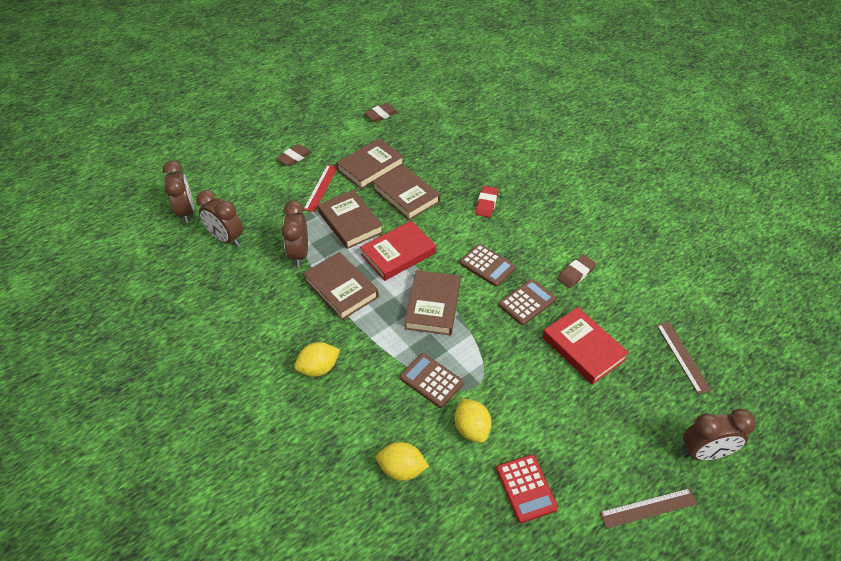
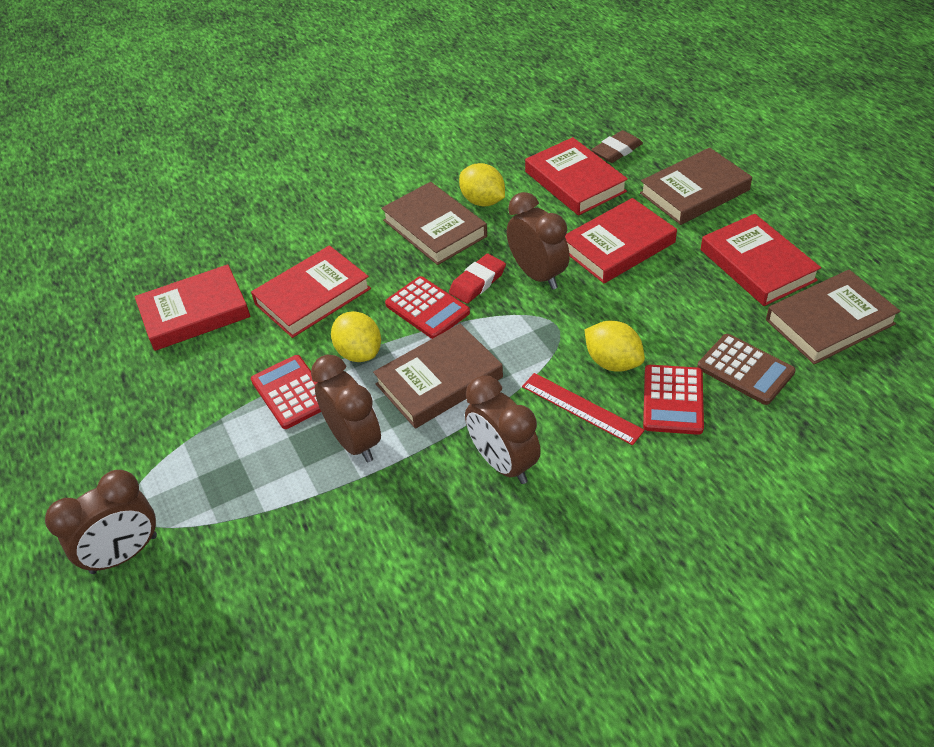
brown book: [303,252,379,320] [317,190,384,249] [336,139,404,189] [372,165,440,220] [404,270,461,335] = 5 -> [373,324,503,429] [381,182,487,265] [640,148,752,225] [766,270,901,364] = 4
brown calculator: [400,353,464,408] [460,244,516,287] [499,279,556,325] = 3 -> [697,334,796,405] = 1
brown eraser: [276,144,311,166] [364,103,398,122] [557,255,596,288] = 3 -> [591,130,643,163] = 1
brown ruler: [600,488,698,529] [657,322,711,394] = 2 -> none = 0
red book: [360,221,436,281] [542,307,629,385] = 2 -> [135,264,250,351] [251,245,371,338] [525,137,628,216] [565,198,677,283] [701,214,821,306] = 5
red calculator: [496,455,558,523] = 1 -> [251,355,321,429] [385,276,470,339] [643,365,704,435] = 3

